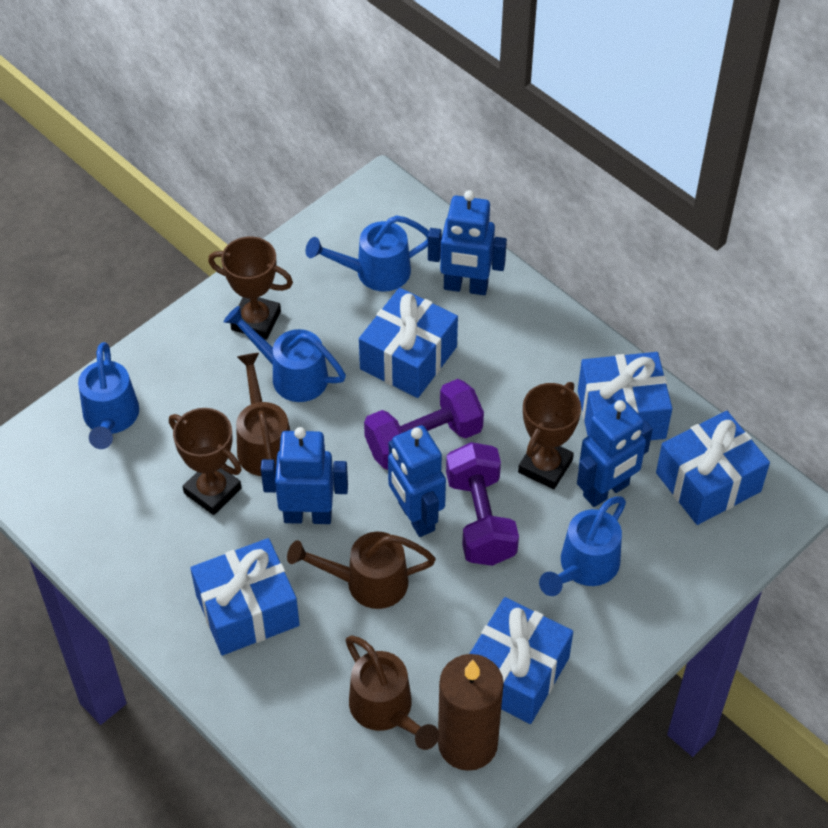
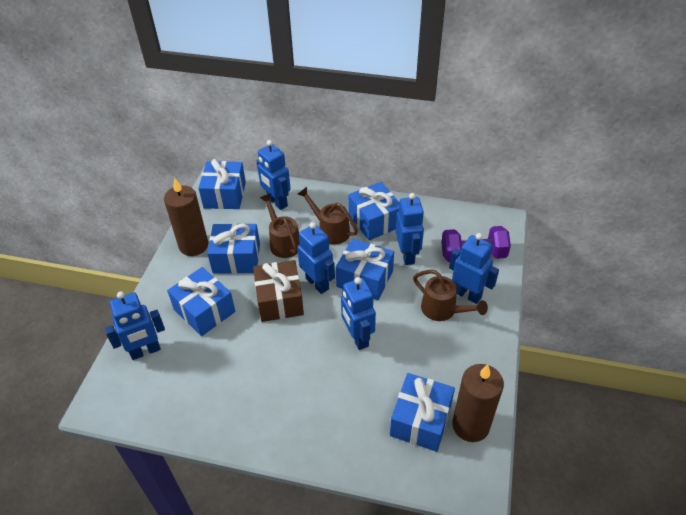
blue gift: [190,538,300,655] [359,288,458,398] [470,597,573,724] [578,352,672,440] [656,411,770,525] = 5 -> [167,267,235,336] [198,159,246,209] [207,223,260,274] [336,239,394,300] [348,182,399,240] [390,373,455,452] = 6
blue robot: [261,427,348,524] [388,425,446,537] [428,190,507,295] [577,399,653,507] = 4 -> [105,291,165,360] [257,140,291,210] [297,222,335,294] [341,277,376,350] [396,193,424,265] [449,233,499,304] = 6
blue watering can: [78,342,139,449] [224,306,346,402] [306,215,429,292] [539,496,626,596] = 4 -> none = 0
brown candle: [438,654,504,771] = 1 -> [164,178,208,256] [452,364,504,442] = 2
brown gift: none = 0 -> [253,260,304,322] = 1
brown trophy: [169,408,242,515] [208,237,293,340] [518,382,581,489] = 3 -> none = 0
purple dumbbell: [364,379,484,470] [446,442,519,566] = 2 -> [441,226,511,262] = 1

